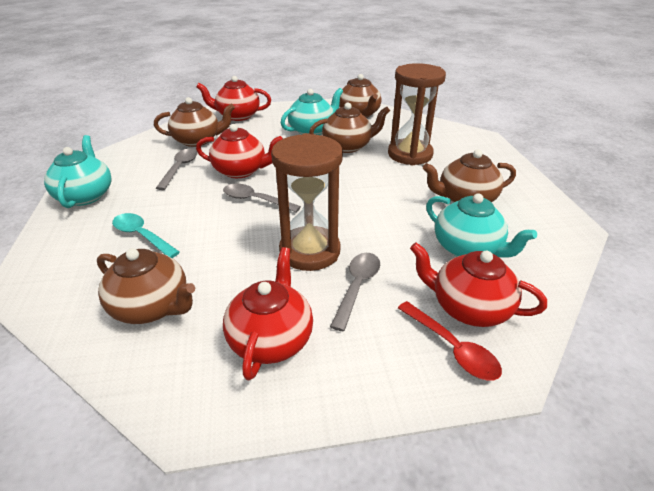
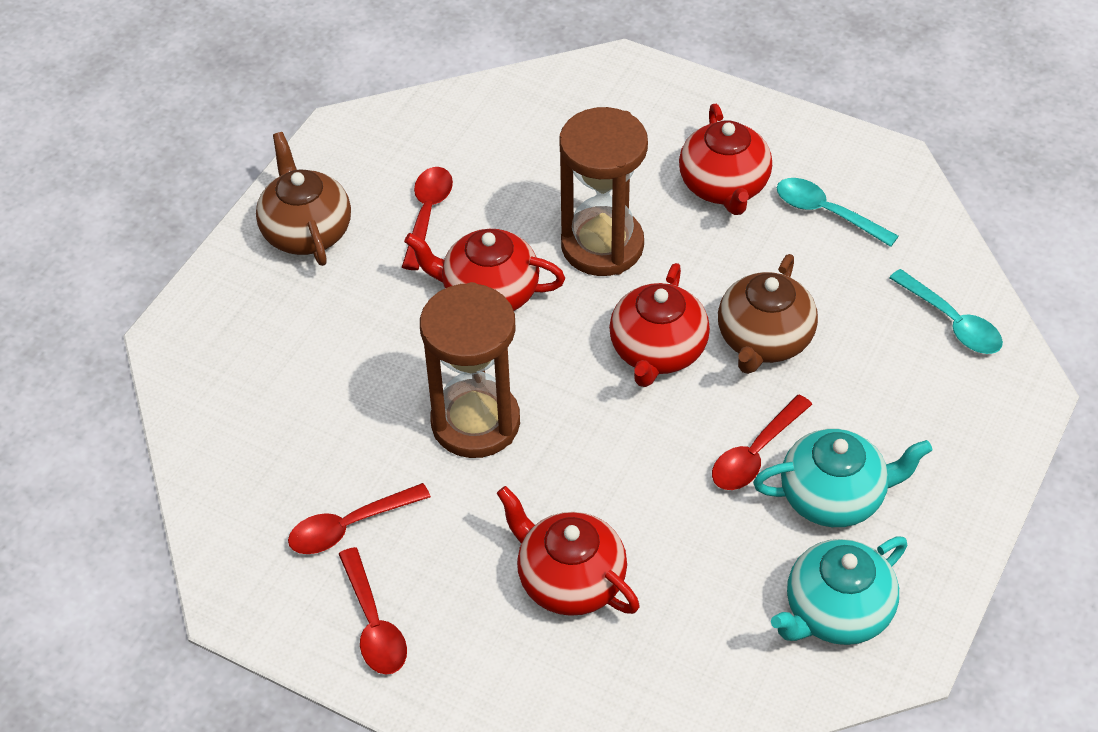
brown teapot: [97,248,195,324] [154,97,235,147] [309,103,390,153] [339,74,382,118] [423,149,516,203] = 5 -> [256,132,351,266] [718,254,818,374] = 2
grey spoon: [156,148,198,190] [223,184,301,212] [330,253,380,331] = 3 -> none = 0
red spoon: [398,301,502,381] = 1 -> [288,483,431,554] [339,547,407,675] [402,167,453,270] [712,395,812,490] = 4
turquoise spoon: [112,213,180,258] = 1 -> [777,178,898,247] [889,269,1003,354] = 2
turquoise teapot: [44,135,112,208] [281,88,343,135] [426,193,537,257] = 3 -> [753,429,932,527] [771,537,907,645] = 2

